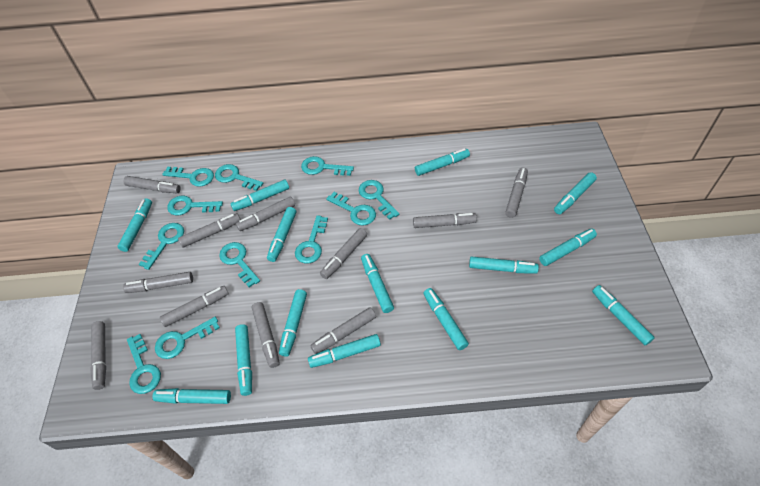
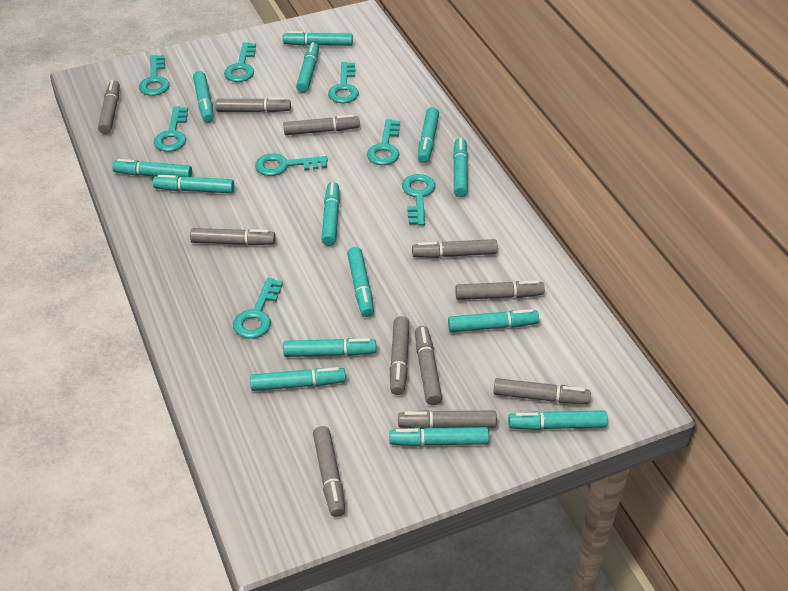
turquoise key: [127,334,161,394] [138,223,184,270] [155,317,220,359] [162,167,214,187] [167,196,223,215] [215,164,263,191] [219,242,260,287] [295,215,328,263] [301,156,354,176] [326,192,376,226] [359,180,400,220] = 11 -> [139,55,170,96] [154,107,188,152] [224,42,256,82] [233,278,283,339] [255,154,328,176] [328,62,359,103] [367,119,400,165] [402,174,435,226] = 8

